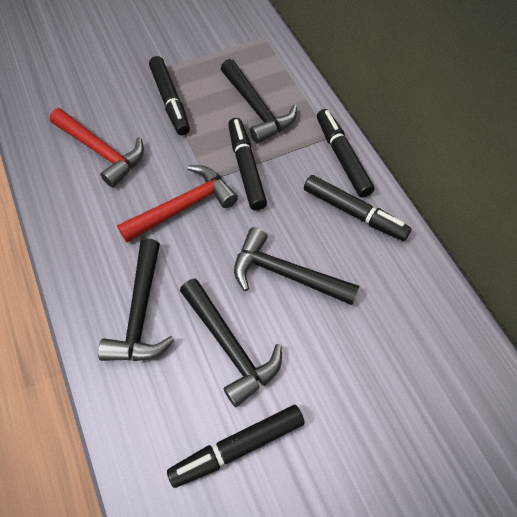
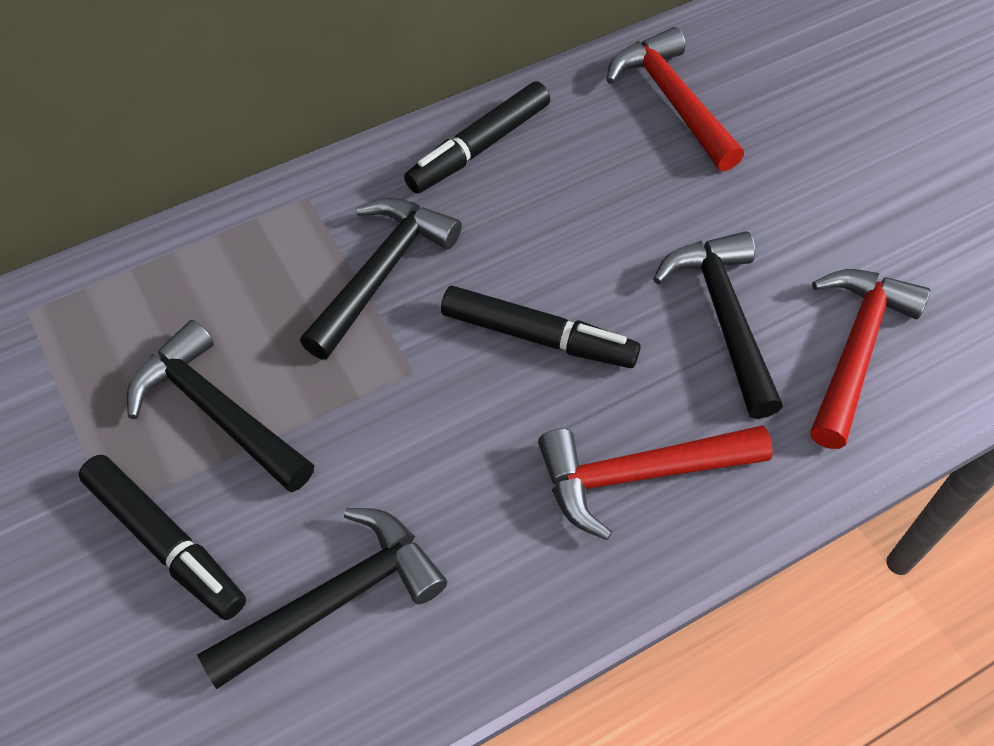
black marker: [149,56,190,135] [167,405,305,488] [228,118,267,211] [304,175,411,241] [317,109,375,198] = 5 -> [79,455,246,620] [404,82,550,194] [441,286,641,368] = 3
red hammer: [50,108,144,187] [117,165,238,242] = 2 -> [538,425,773,540] [606,27,744,171] [810,269,930,449] = 3

